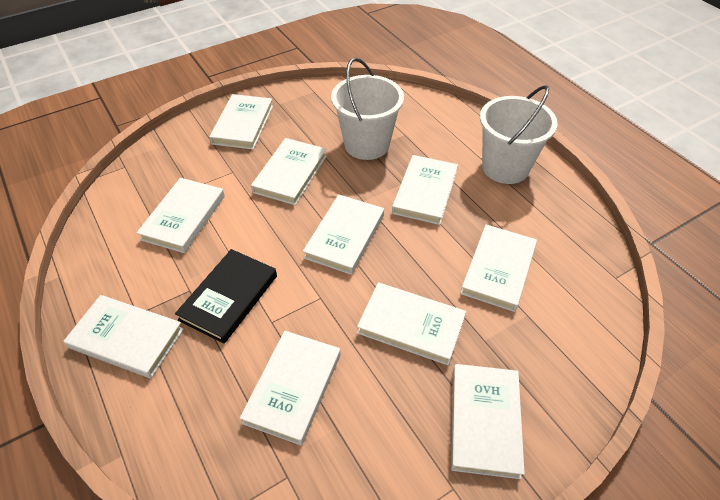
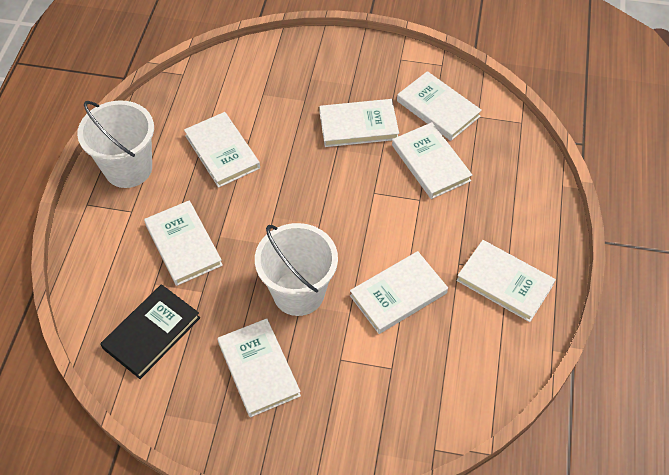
white book: [64,295,184,378] [136,178,225,253] [209,94,273,150] [240,331,341,445] [251,138,327,205] [303,194,384,275] [357,282,466,365] [392,155,458,225] [451,364,525,479] [460,224,537,312] = 10 -> [144,200,223,286] [184,112,260,188] [218,318,301,417] [319,99,399,147] [350,251,448,334] [392,122,472,199] [397,71,482,141] [456,240,556,322] = 8

